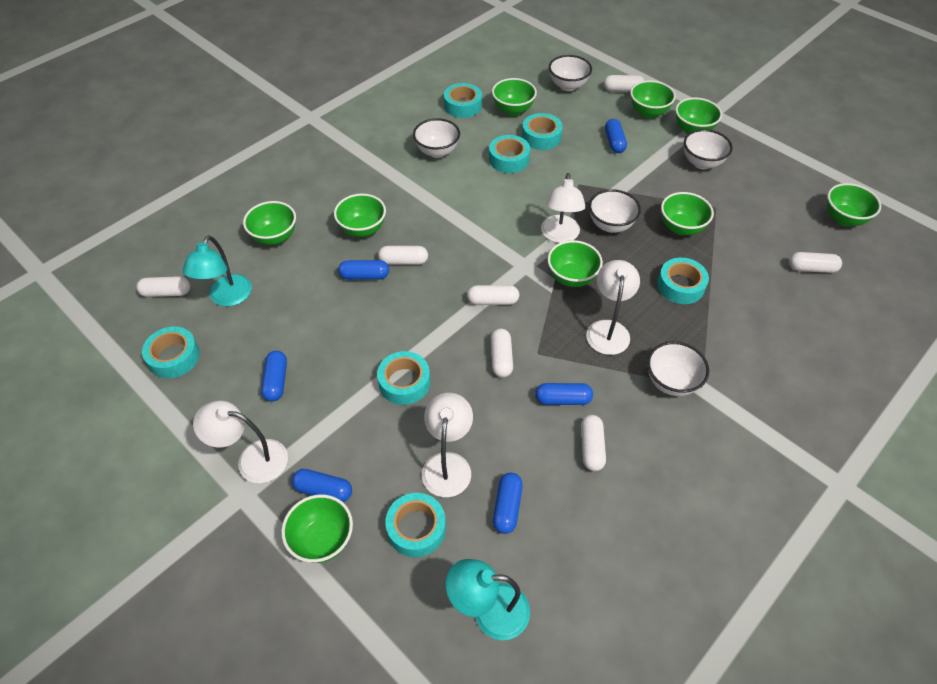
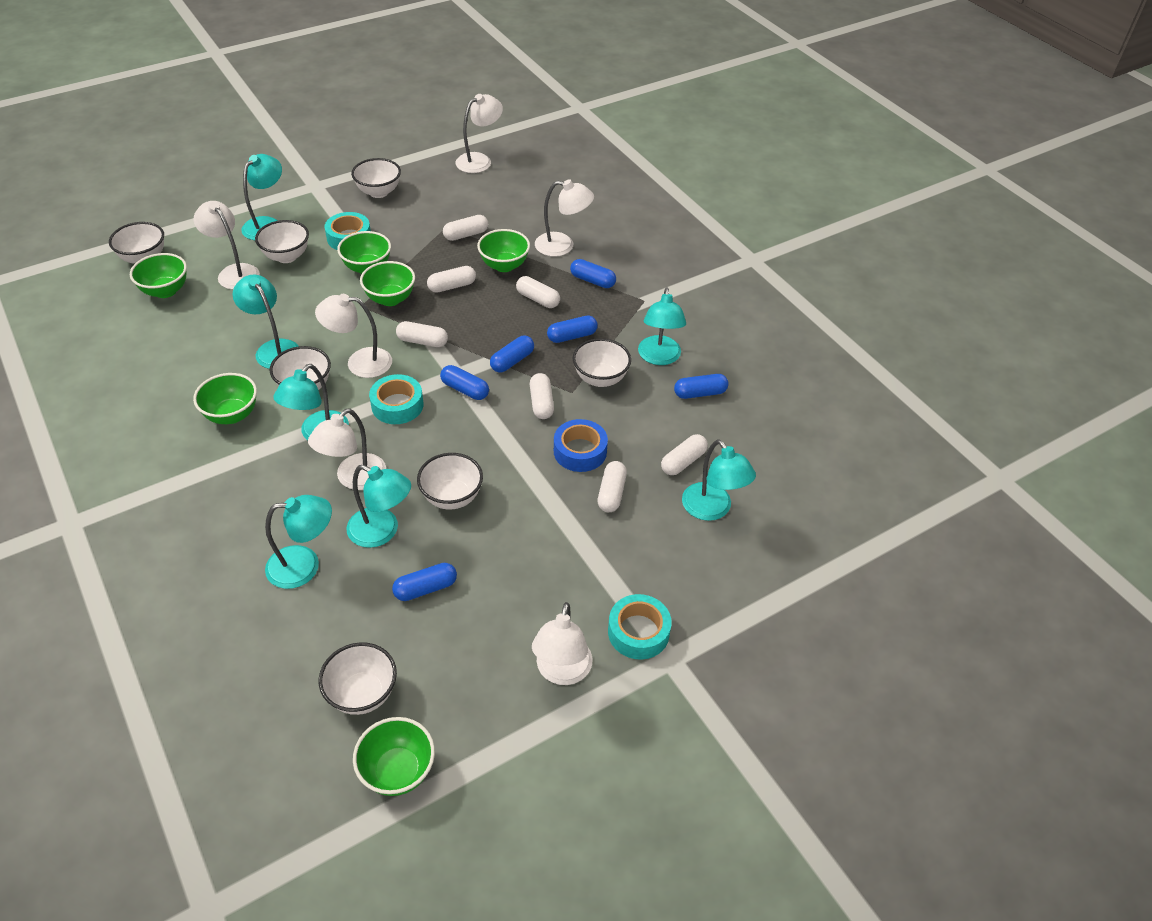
blue tape: none = 0 -> [554,419,608,472] = 1
green bowl: [243,201,296,245] [281,494,353,563] [334,194,386,237] [492,78,537,116] [548,240,603,287] [630,80,676,118] [661,192,714,235] [675,97,722,134] [827,183,881,226] = 9 -> [130,253,187,298] [193,373,257,424] [337,231,391,274] [353,717,435,796] [360,261,415,306] [477,229,530,272] = 6
turquoise lamp: [182,235,252,306] [446,559,530,640] = 2 -> [233,275,299,369] [241,154,282,240] [265,495,332,589] [273,364,349,440] [346,465,411,548] [638,288,686,365] [682,439,756,521] = 7
turquoise tape: [142,327,200,378] [377,351,430,405] [386,493,446,557] [444,83,482,118] [489,135,530,173] [522,113,563,150] [657,258,709,304] = 7 -> [325,212,371,250] [369,374,424,424] [608,594,672,659] = 3
white bowl: [413,118,460,158] [549,55,592,91] [589,189,641,233] [647,341,709,396] [684,129,733,169] = 5 -> [109,222,164,264] [255,220,309,263] [269,346,331,390] [319,642,397,715] [351,158,401,198] [417,453,483,510] [573,338,631,387] = 7
white lamp: [193,401,288,483] [422,393,473,497] [541,173,586,243] [586,260,640,355] = 4 -> [194,201,260,290] [308,408,386,490] [315,294,392,378] [455,94,503,173] [532,602,592,685] [535,179,594,257] = 6

